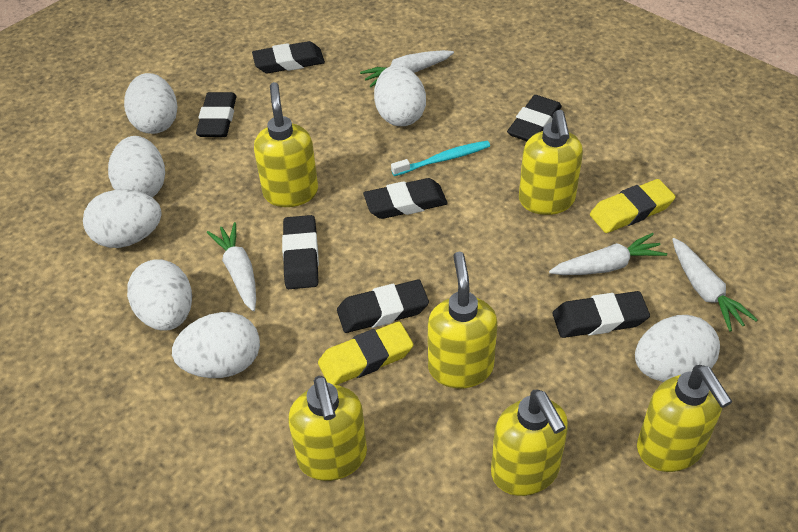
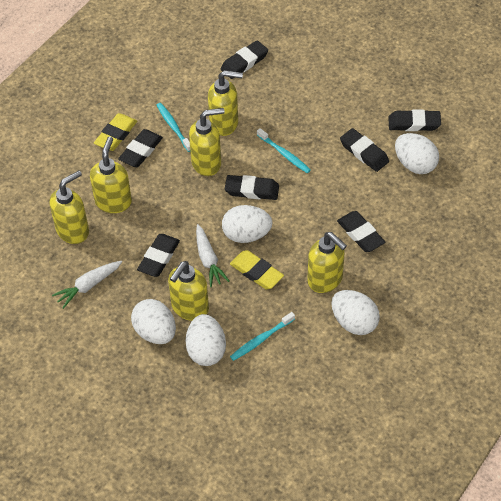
turquoise toothbrush: [391,141,490,176] = 1 -> [157,103,190,152] [230,312,295,361] [257,128,311,173] = 3
white carrot: [207,222,256,311] [360,50,454,87] [549,233,667,275] [672,238,758,332] = 4 -> [52,261,122,309] [196,224,230,287] = 2
white egg: [83,189,162,248] [108,136,165,197] [124,73,178,134] [127,259,192,331] [172,312,260,378] [374,65,426,126] [635,315,720,382] = 7 -> [131,299,176,344] [186,314,226,366] [222,205,272,243] [331,290,380,335] [395,133,439,174] = 5

